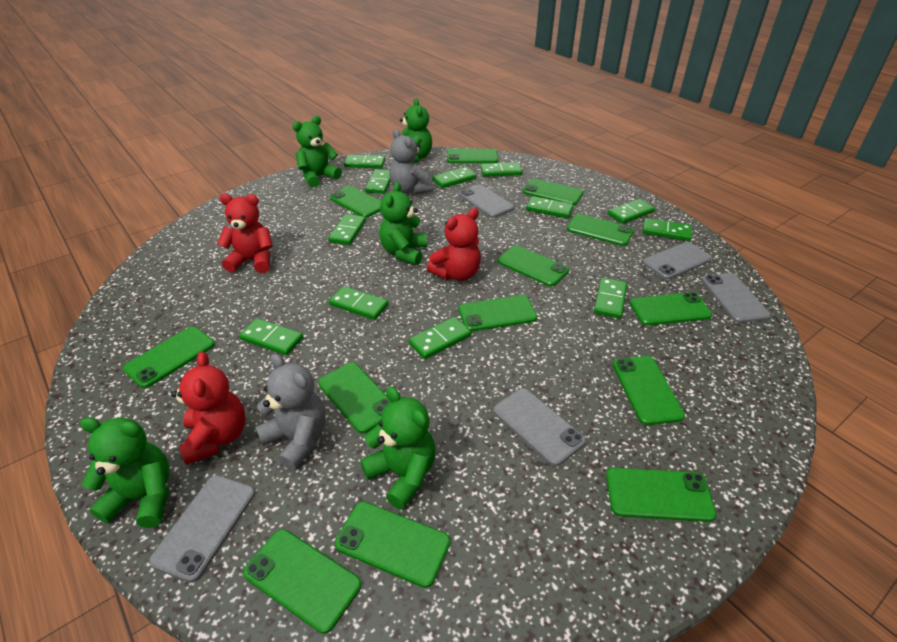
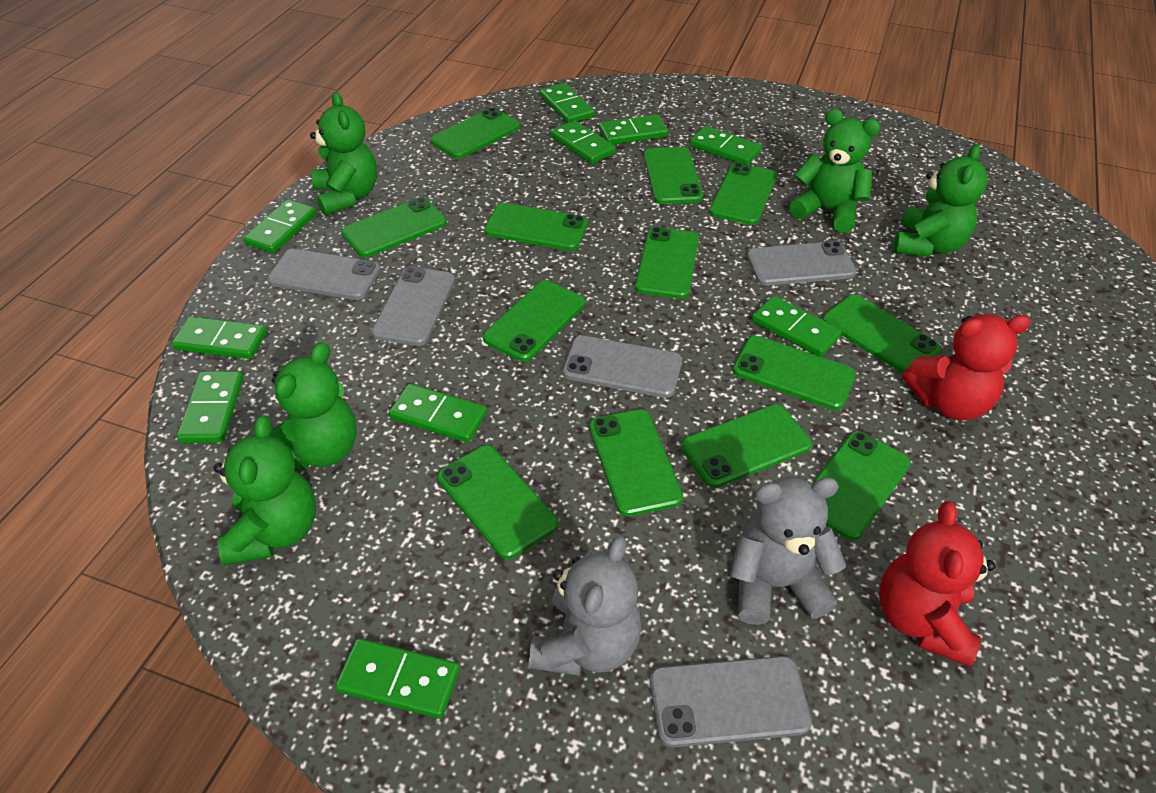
green domino: [239,318,303,355] [328,214,366,245] [329,286,388,320] [344,155,385,168] [365,169,391,194] [409,317,471,359] [432,167,476,188] [480,162,522,177] [526,196,574,218] [594,278,627,319] [608,199,655,224] [643,218,692,241] = 12 -> [172,316,267,359] [177,371,244,443] [243,199,317,254] [335,638,460,719] [389,383,487,443] [540,83,595,123] [551,120,616,164] [599,115,668,144] [690,126,762,164] [752,296,842,357] = 10
red teddy bear: [171,352,246,465] [217,194,273,273] [427,208,481,281] = 3 -> [879,501,996,667] [902,314,1031,420] = 2

